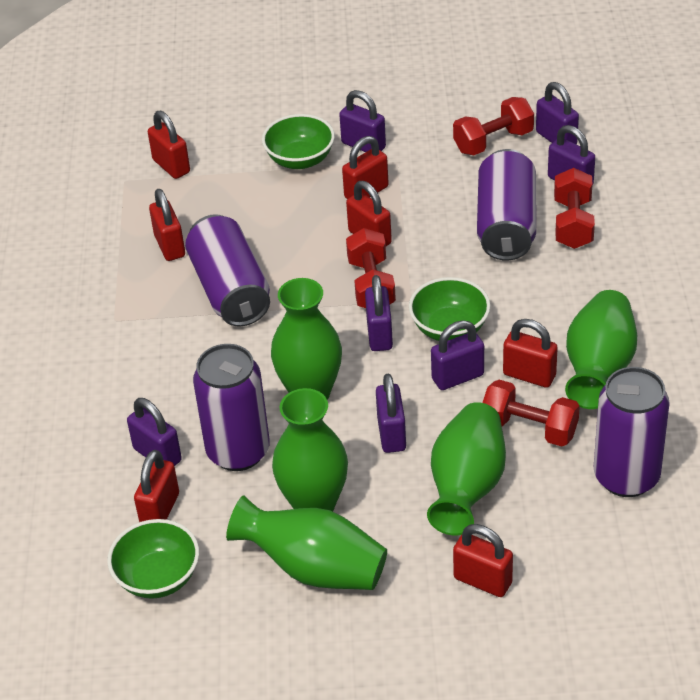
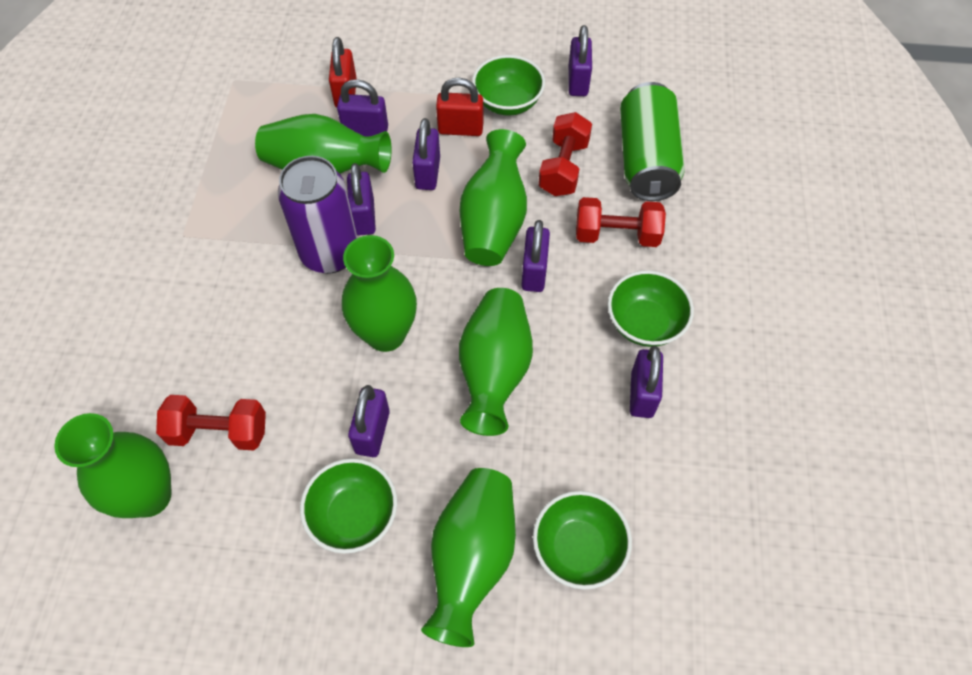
green bowl: [107,519,199,599] [262,114,335,169] [409,277,490,341] = 3 -> [300,459,397,553] [472,55,545,116] [533,491,632,590] [608,270,694,347] = 4
green can: none = 0 -> [620,82,685,201] = 1
green vase: [226,496,387,590] [271,278,342,400] [272,388,348,511] [427,402,506,535] [565,290,637,409] = 5 -> [54,413,172,518] [255,114,392,174] [342,235,417,352] [421,468,516,647] [459,288,533,436] [460,129,527,266] = 6
purple can: [185,214,270,326] [193,344,270,471] [477,149,536,261] [594,367,670,497] = 4 -> [278,156,357,274] = 1
red dumbbell: [346,228,396,308] [453,97,534,155] [482,380,580,447] [554,168,595,249] = 4 -> [156,395,266,450] [538,112,592,196] [576,197,666,247] = 3
red padlock: [134,450,179,522] [148,111,190,179] [149,189,185,261] [342,136,389,199] [346,181,392,246] [453,524,513,597] [503,319,558,388] = 7 -> [329,37,357,108] [436,78,483,136] = 2

